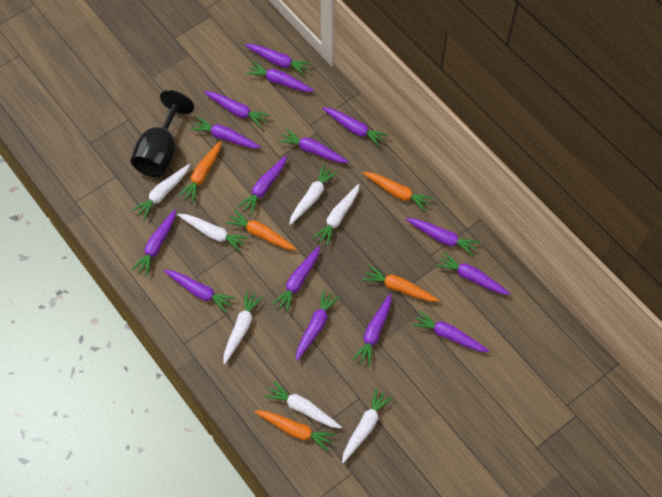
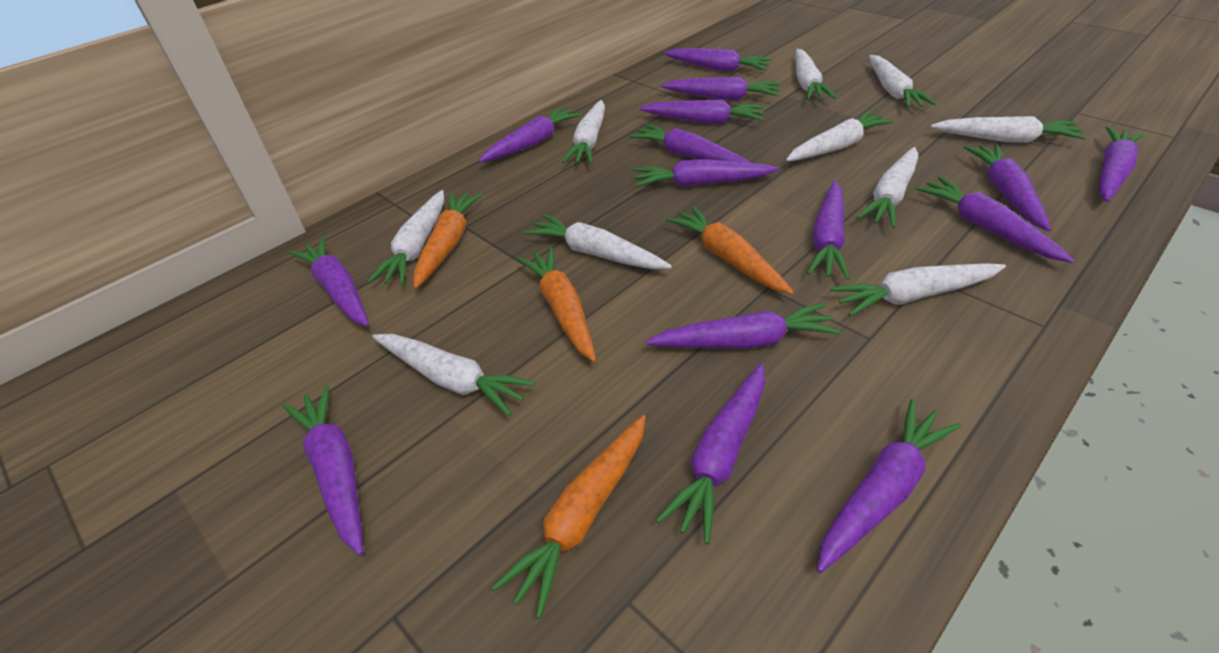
black goblet: [130,90,194,177] = 1 -> none = 0
orange carrot: [178,141,221,202] [225,209,296,250] [255,411,336,452] [362,265,439,301] [363,172,433,211] = 5 -> [414,192,483,289] [492,415,646,619] [517,247,596,362] [666,206,794,295] = 4
white carrot: [132,164,190,220] [177,214,249,252] [224,291,263,364] [264,381,342,428] [289,164,338,225] [313,184,359,246] [342,388,393,463] = 7 -> [367,190,444,285] [372,334,535,417] [524,214,672,269] [562,100,605,164] [786,110,894,161] [796,49,836,100] [830,263,1006,317] [857,147,918,228] [869,55,936,108] [931,116,1086,143] = 10

